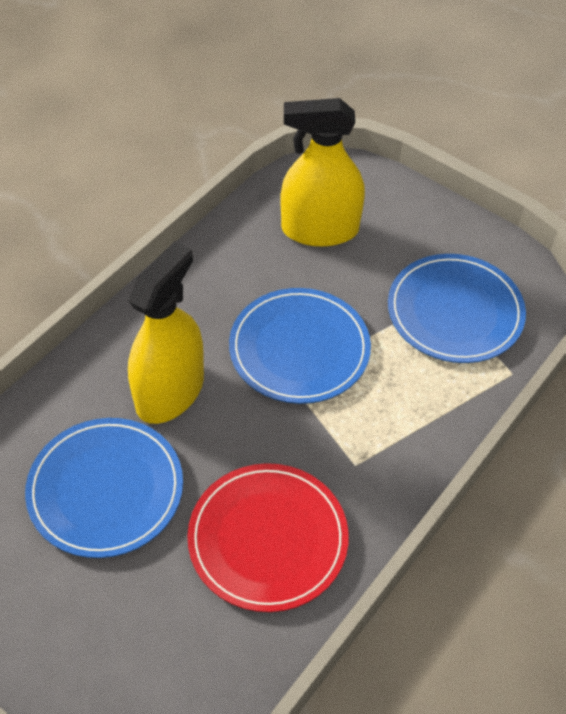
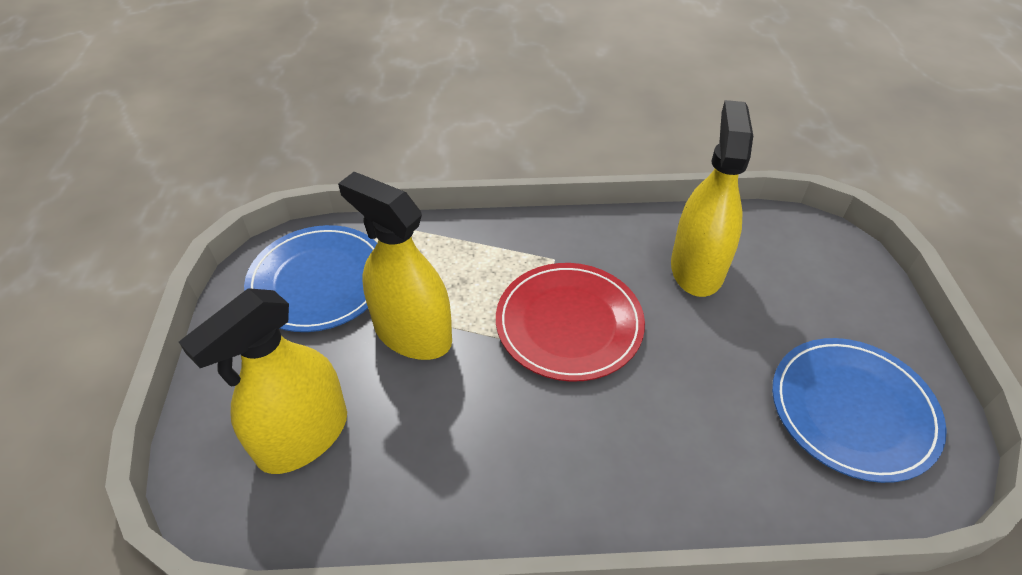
blue plate: [25,418,183,558] [229,288,371,404] [388,254,526,363] = 3 -> [244,225,377,332] [772,338,947,483] = 2
yellow spray bottle: [128,241,204,424] [281,98,365,247] = 2 -> [179,288,347,474] [338,172,452,360] [671,100,753,297] = 3

